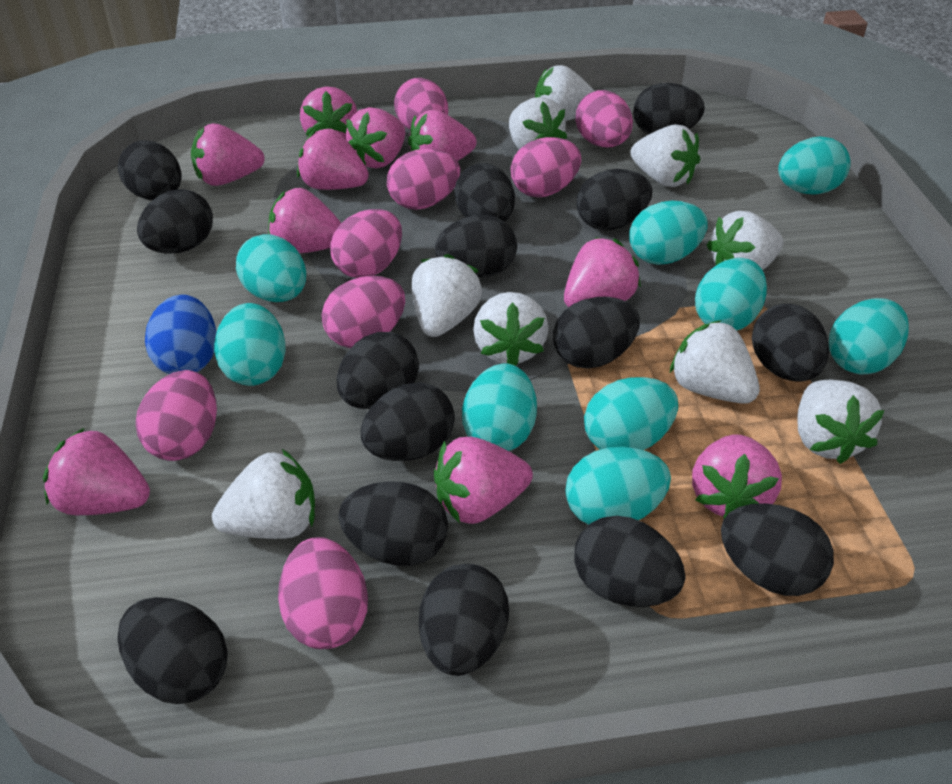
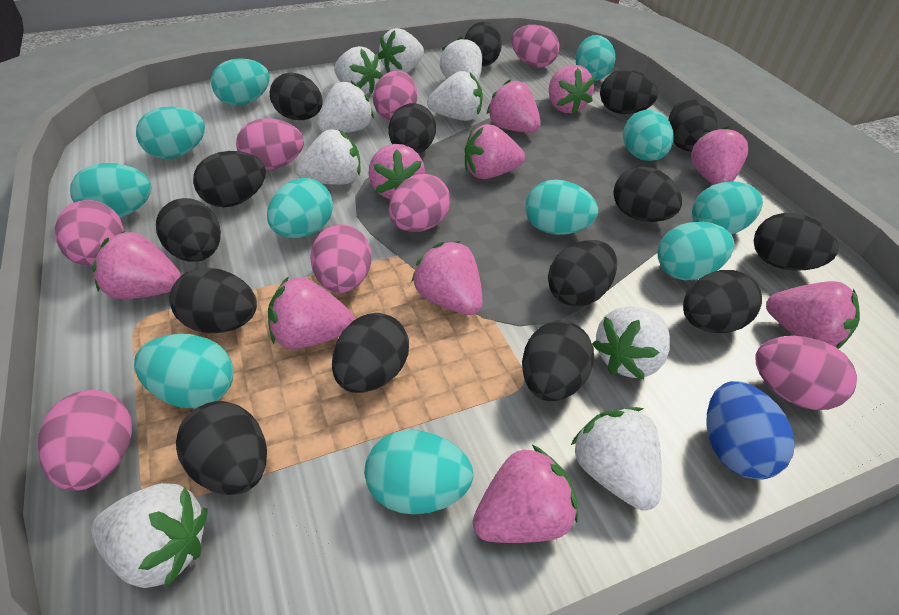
turquoise egg: [214,303,286,386] [236,234,306,302] [462,363,537,451] [565,447,671,525] [584,377,678,450] [629,201,708,265] [695,258,767,330] [778,137,851,195] [829,298,909,375] = 9 -> [70,163,151,218] [134,334,233,408] [136,106,205,159] [211,58,270,106] [267,178,333,238] [365,430,473,514] [525,180,598,235] [575,35,615,81] [623,109,674,161] [657,222,735,280] [692,181,763,235] = 11

